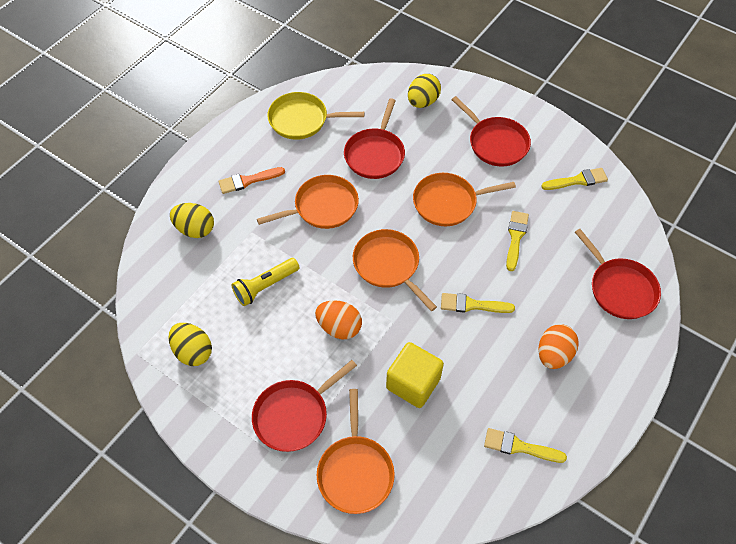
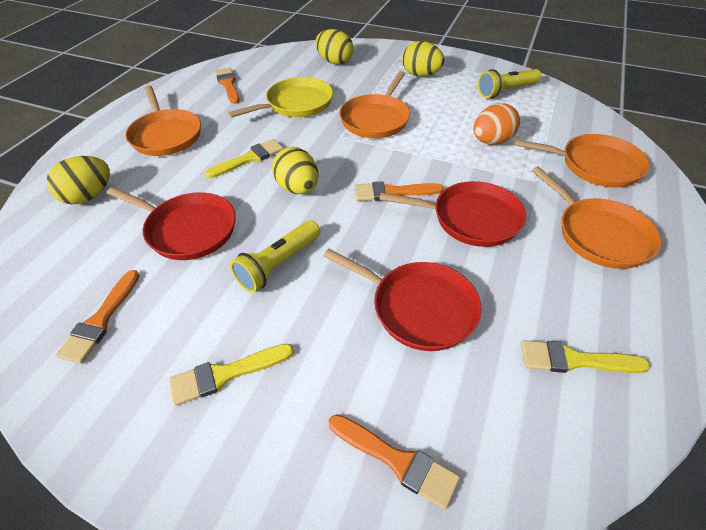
orange brush: [218,167,285,194] = 1 -> [56,270,140,364] [215,68,240,104] [328,414,460,510] [355,181,444,201] = 4
orange egg: [315,300,362,339] [539,324,579,369] = 2 -> [473,103,520,145] = 1
red pan: [252,360,357,452] [344,98,405,179] [451,96,531,167] [575,229,661,319] = 4 -> [107,187,236,260] [324,249,482,351] [379,181,526,247] = 3
yellow brush: [441,293,515,313] [484,428,567,463] [506,211,529,271] [541,168,608,190] = 4 -> [169,344,294,406] [205,139,284,178] [521,340,650,373] = 3
yellow cube: [386,342,444,408] = 1 -> none = 0
yellow egg: [169,323,212,366] [170,203,214,238] [408,74,441,108] = 3 -> [46,156,110,204] [272,147,318,194] [315,29,354,65] [402,41,445,77] = 4
yellow flashlight: [232,258,300,306] = 1 -> [230,221,320,293] [478,69,541,98] = 2

